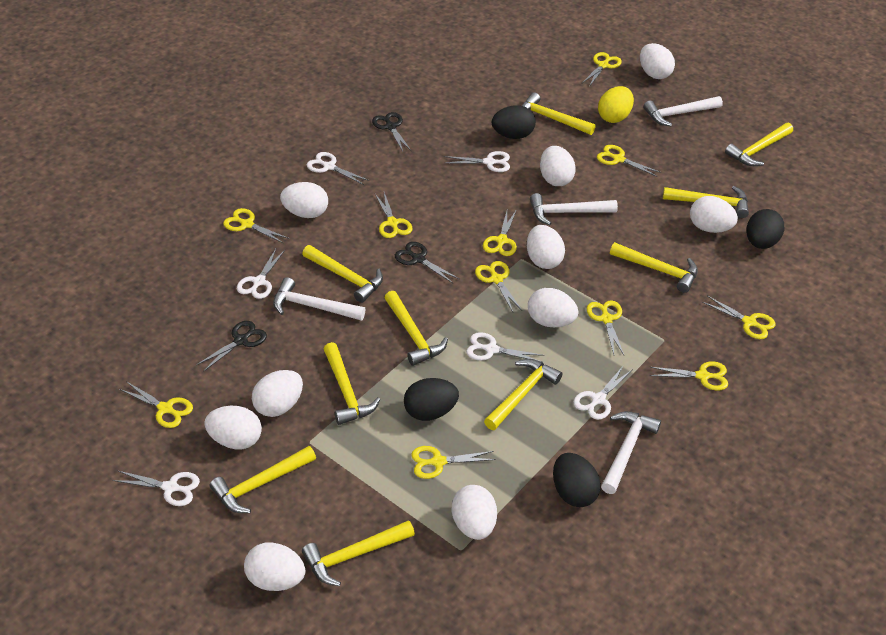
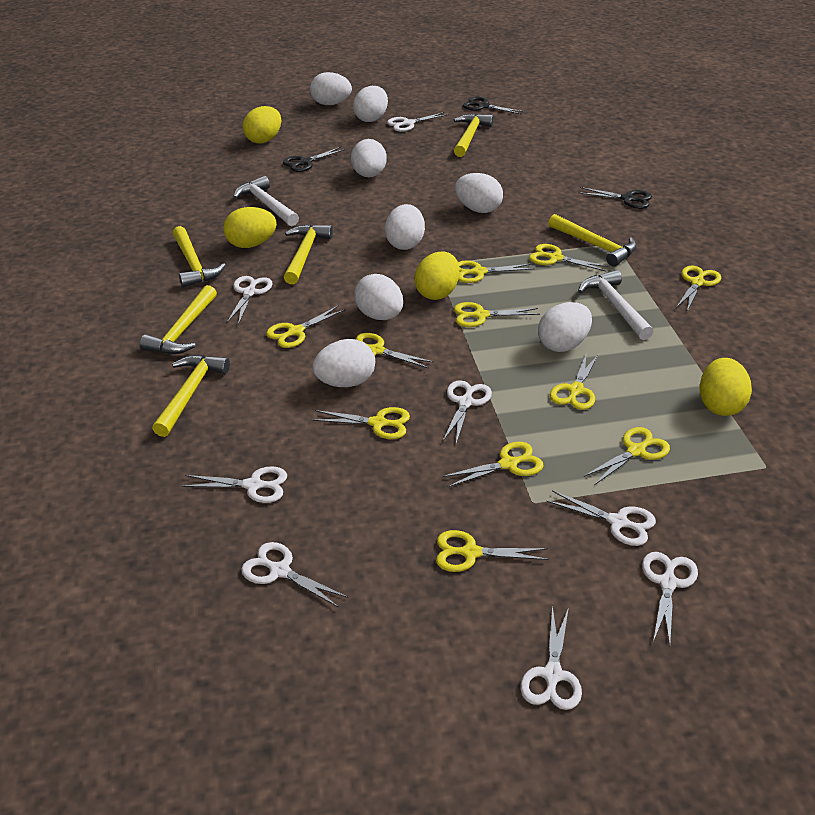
black egg: [404,378,459,421] [492,105,536,139] [553,453,601,507] [746,209,784,249] = 4 -> none = 0
white egg: [204,406,262,449] [244,542,306,591] [252,370,303,417] [280,182,328,218] [452,485,497,540] [527,225,565,269] [528,288,578,327] [540,146,576,186] [640,43,675,79] [690,196,738,233] = 10 -> [310,72,352,105] [312,339,375,387] [351,139,387,177] [353,86,388,122] [354,274,403,320] [385,204,425,250] [455,173,503,213] [538,302,592,352] = 8
white hammer: [273,277,366,321] [530,193,618,225] [601,411,661,494] [643,96,723,126] = 4 -> [233,176,299,226] [578,270,654,340] = 2
white scissors: [113,470,200,506] [237,249,285,299] [307,152,369,185] [444,151,510,172] [466,332,544,362] [573,365,632,420] = 6 -> [182,466,287,503] [227,276,273,325] [241,542,348,607] [387,112,449,132] [443,380,492,443] [520,606,582,710] [546,490,656,546] [642,552,698,645] = 8
yellow egg: [598,86,634,123] = 1 -> [223,207,277,248] [243,106,281,144] [414,251,460,300] [699,358,752,416] = 4
yellow hammer: [210,446,316,513] [302,245,383,303] [302,520,415,586] [324,342,380,425] [384,291,448,366] [484,359,563,430] [522,93,596,135] [610,242,698,293] [663,186,749,218] [725,123,793,166] = 10 -> [140,285,217,354] [152,355,230,437] [172,226,226,288] [284,224,333,284] [454,113,494,157] [548,214,637,267] = 6

